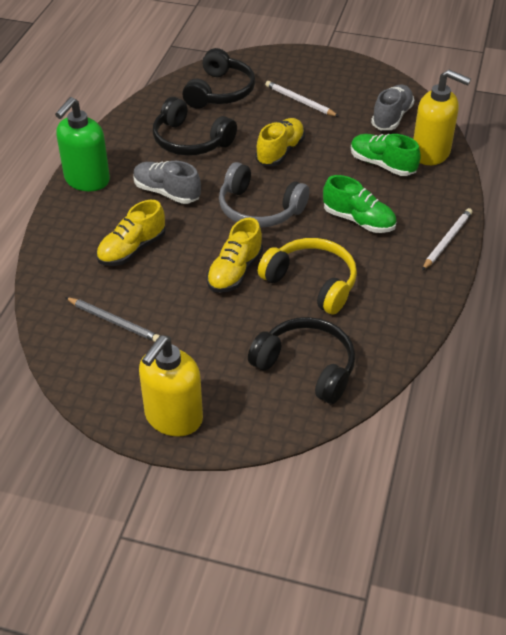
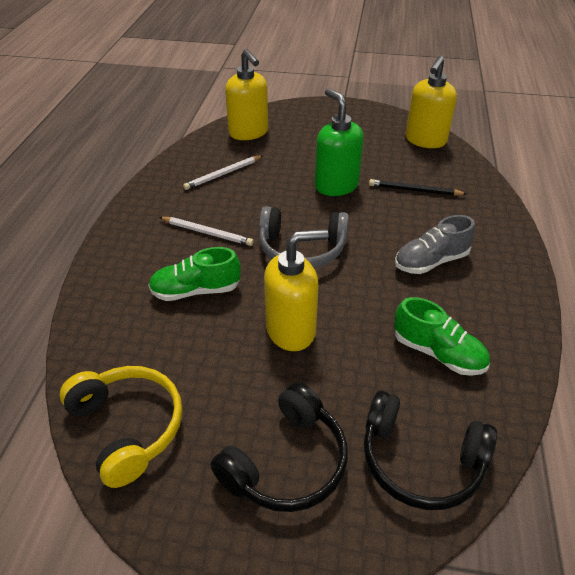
black headphones: [153,97,237,156] [182,48,255,109] [248,317,355,404] = 3 -> [210,382,348,512] [364,391,497,510] = 2
black pencil: none = 0 -> [369,179,467,196] = 1
grey pencil: [65,297,160,342] = 1 -> none = 0
grey shoe: [133,161,201,204] [371,85,414,130] = 2 -> [395,215,475,274] = 1
yellow shoe: [96,200,166,266] [207,218,263,293] [255,118,305,166] = 3 -> none = 0
yellow soap dispenser: [139,335,203,436] [413,70,471,165] = 2 -> [225,49,268,140] [264,229,329,351] [406,56,457,148] = 3

